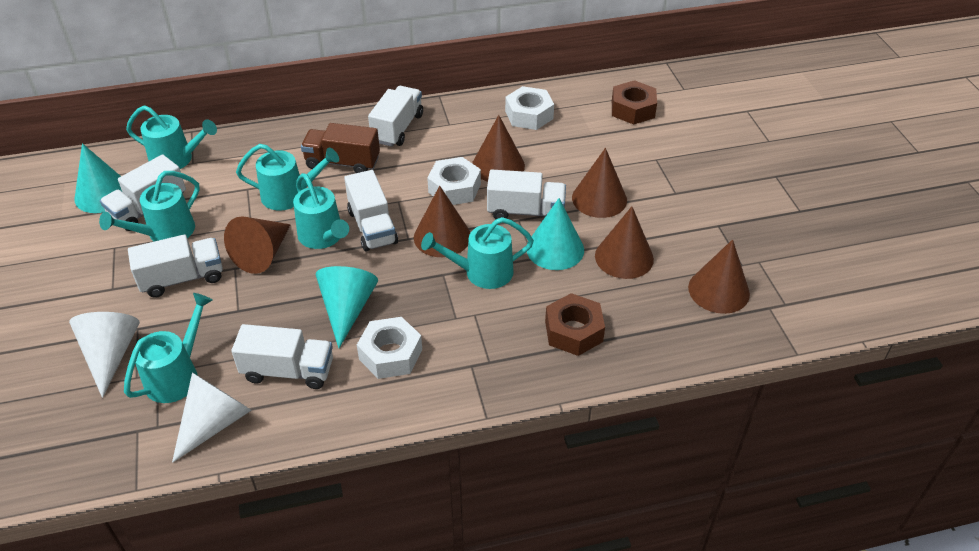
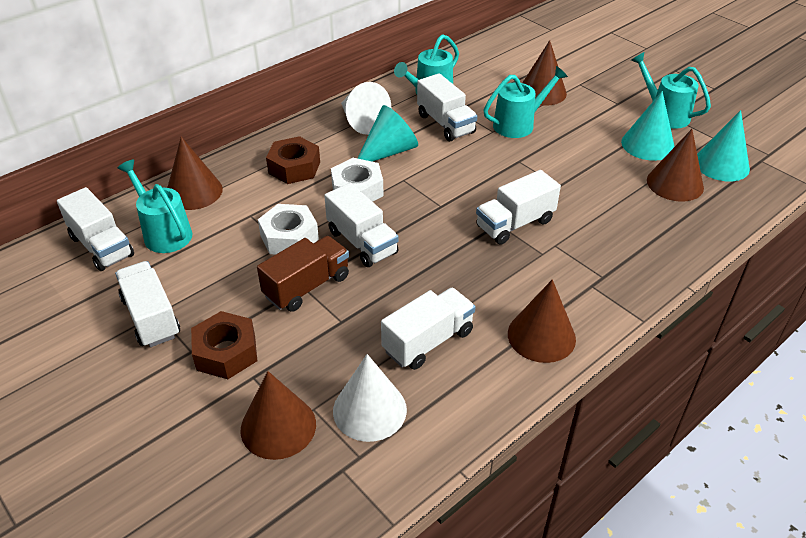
brown cone: [224,216,291,274] [414,186,470,257] [472,115,525,182] [572,148,627,218] [595,207,654,279] [688,239,750,314] = 6 -> [167,137,223,210] [240,371,316,460] [508,279,576,363] [522,40,567,106] [647,129,704,202] = 5
turquoise watering can: [99,171,200,241] [124,293,212,403] [126,105,217,169] [236,144,339,211] [293,173,349,249] [421,217,534,289] = 6 -> [117,160,192,253] [394,34,459,94] [484,66,568,138] [631,52,711,129] = 4
white nut: [357,317,422,379] [427,157,481,205] [505,86,554,130] = 3 -> [258,204,319,255] [331,158,384,202] = 2

